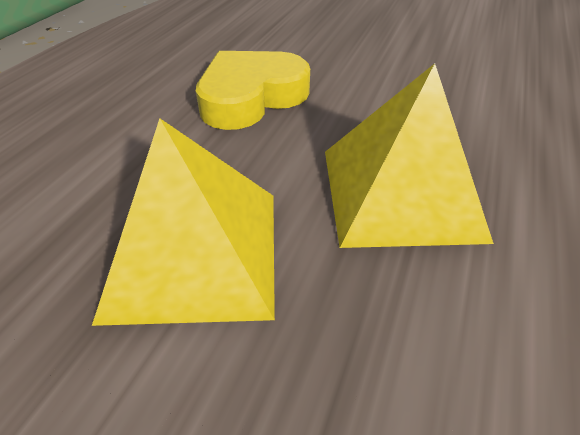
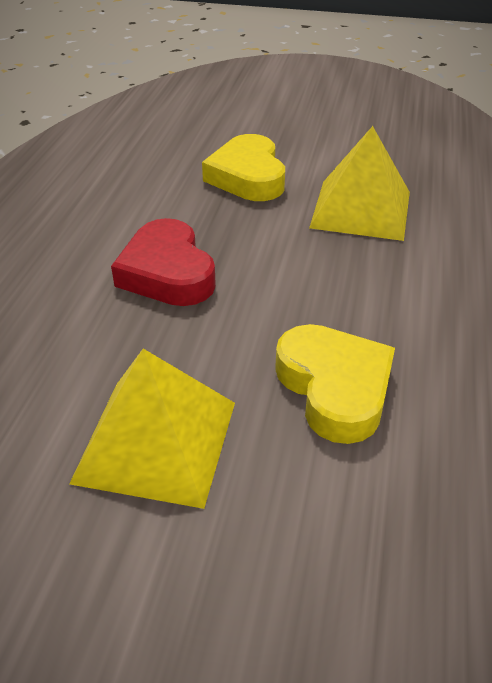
red heart: none = 0 -> [111,218,216,306] = 1
yellow heart: [196,51,310,130] = 1 -> [202,134,285,201] [275,324,395,444] = 2

